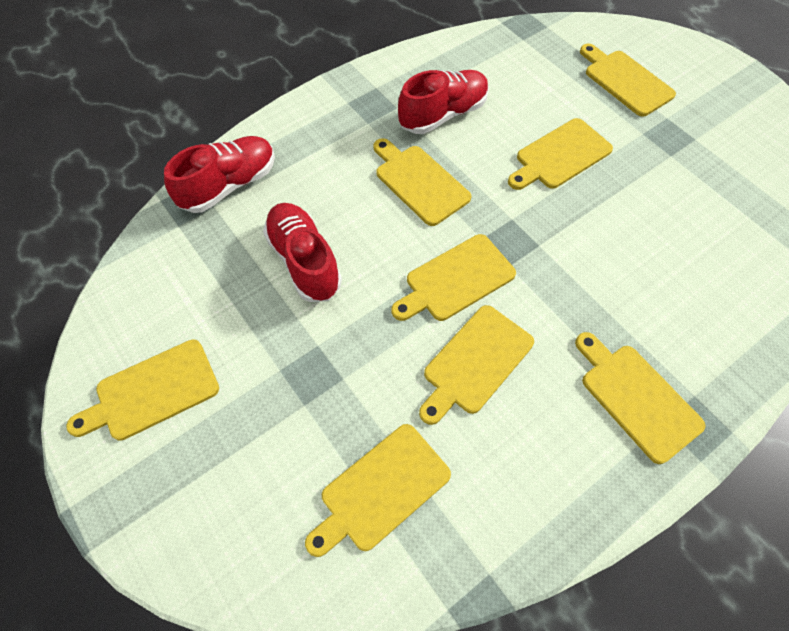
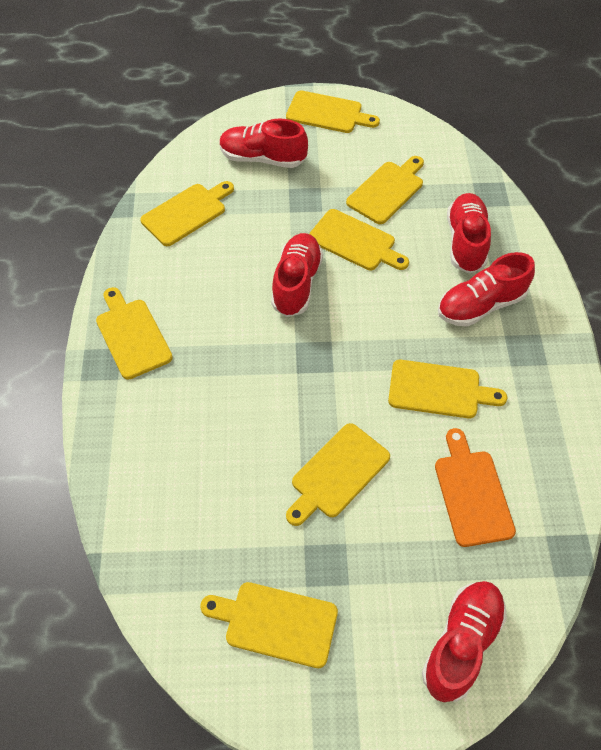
orange cutting board: none = 0 -> [435,428,516,547] = 1
red shoe: [164,136,275,213] [263,203,342,302] [398,70,489,134] = 3 -> [219,119,308,168] [271,233,323,317] [422,581,507,702] [438,252,535,327] [447,193,491,274] = 5

